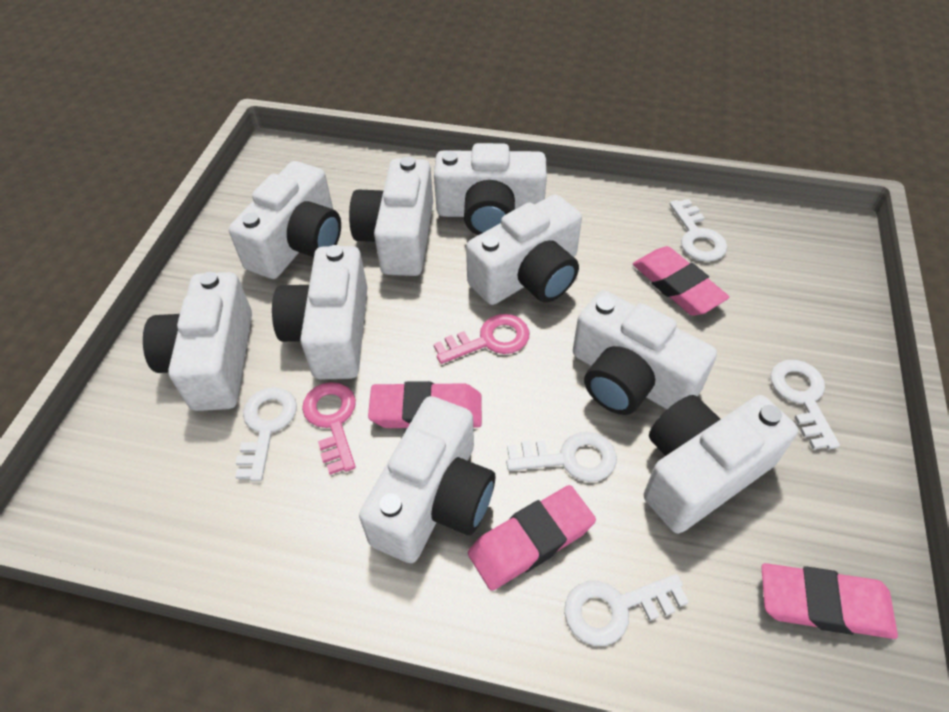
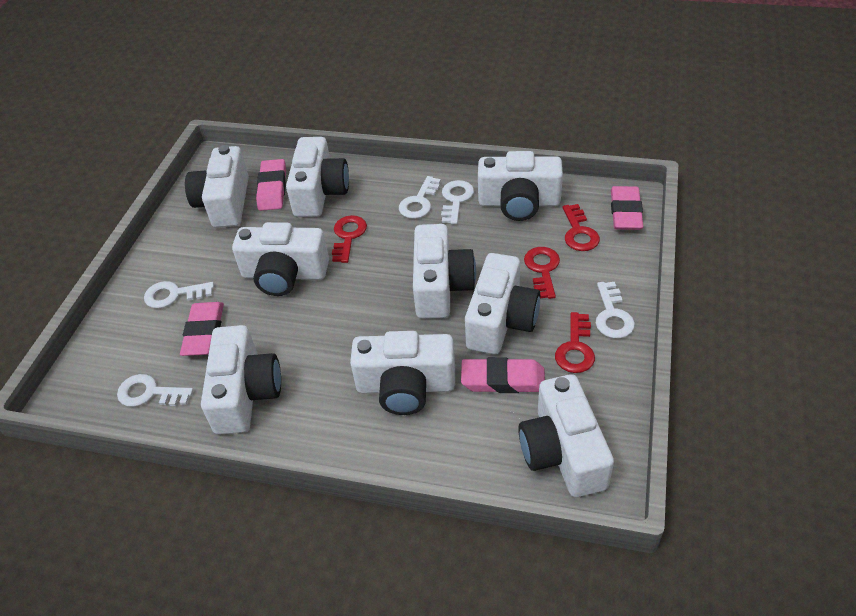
pink key: [302,382,356,475] [434,314,529,364] = 2 -> none = 0
red key: none = 0 -> [332,215,367,263] [524,247,560,299] [555,312,595,373] [563,204,600,251] = 4

